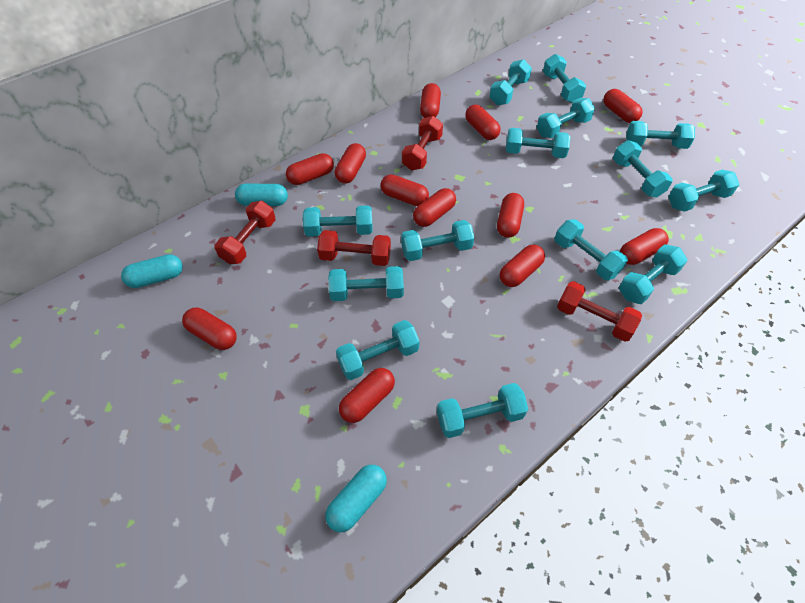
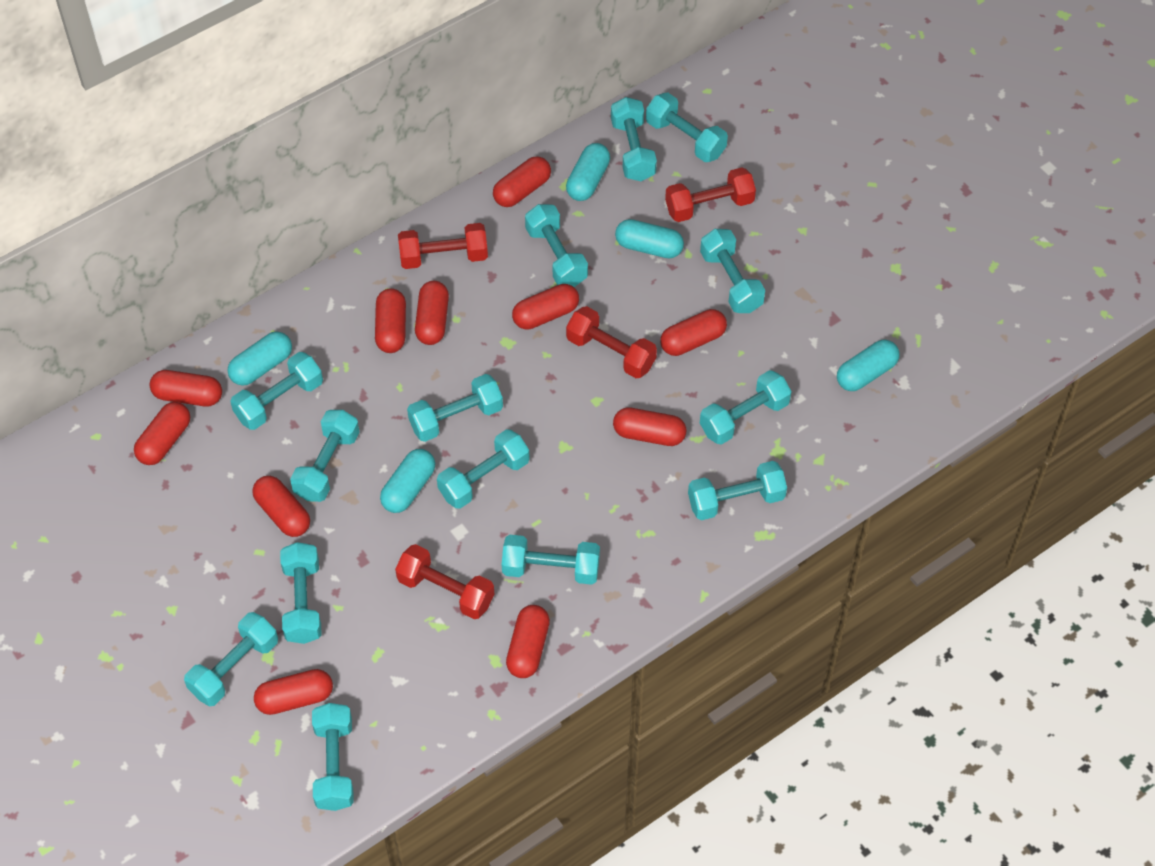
red capsule: [182,308,237,350] [286,153,334,185] [335,143,366,183] [339,368,395,423] [381,174,429,206] [413,188,456,227] [420,83,441,118] [465,105,500,140] [497,193,524,238] [500,245,545,287] [603,89,642,123] [620,228,669,265] = 12 -> [134,402,190,465] [150,370,222,407] [252,476,310,537] [254,669,333,715] [375,288,406,353] [415,281,449,345] [493,156,551,207] [506,605,550,678] [512,284,579,330] [613,407,686,446] [660,309,727,356] = 11
turquoise capsule: [121,254,183,288] [235,184,288,206] [325,465,387,533] = 3 -> [227,332,292,386] [380,449,435,513] [566,143,610,201] [615,219,684,258] [837,340,900,391] = 5

